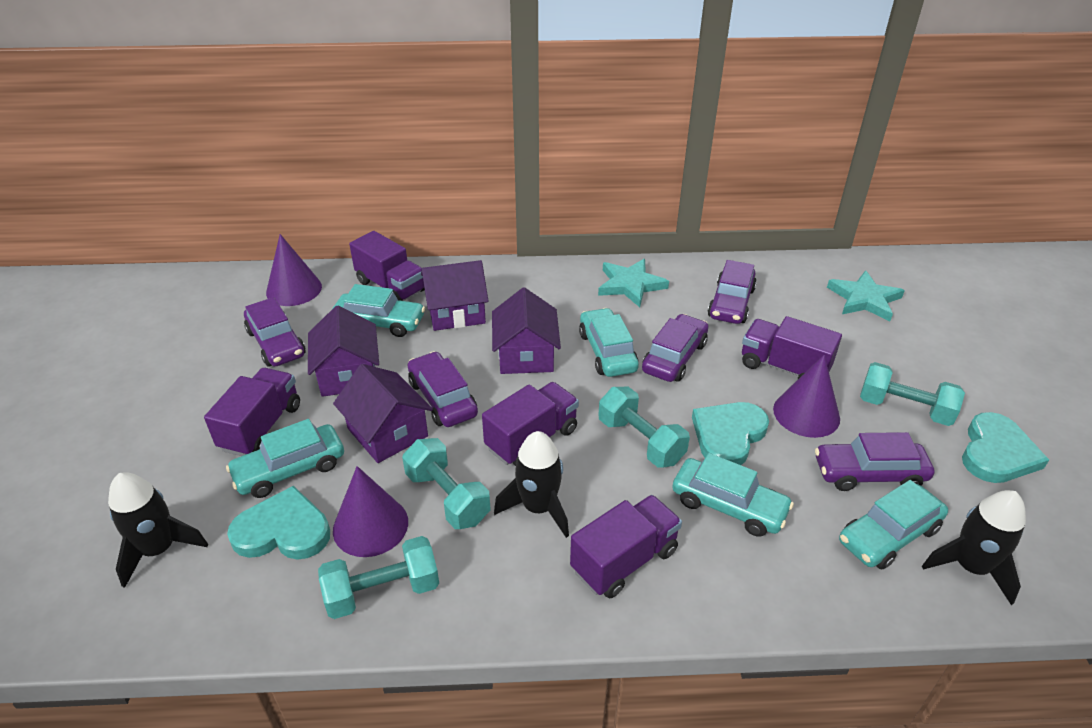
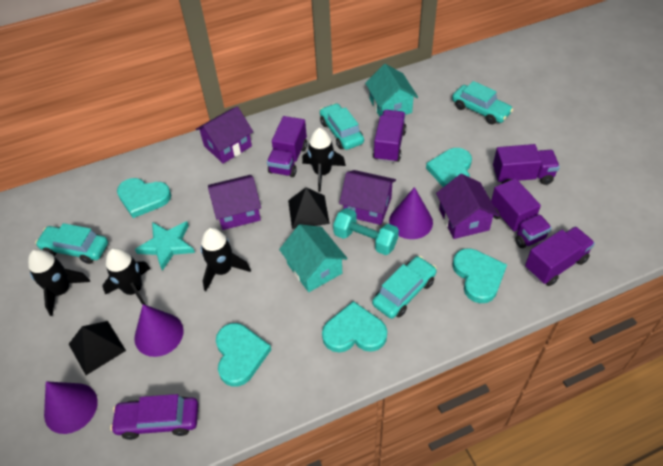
black pyramid: none = 0 -> [69,321,126,375] [288,187,330,229] = 2
black rocket: [108,472,208,588] [494,431,569,538] [922,490,1026,605] = 3 -> [28,249,90,316] [102,248,151,305] [201,228,251,291] [302,128,346,192] = 4
purple car: [244,297,306,366] [408,351,478,427] [642,314,709,382] [708,260,757,324] [815,432,934,491] = 5 -> [110,394,198,440] = 1
turquoise car: [226,419,344,498] [332,284,425,337] [579,308,639,377] [672,453,794,537] [839,480,948,570] = 5 -> [35,223,108,264] [320,103,364,150] [372,256,437,319] [452,81,513,124] = 4
turquoise dumbbell: [318,536,439,619] [402,438,490,529] [598,387,690,468] [860,362,965,426] = 4 -> [333,208,399,255] = 1
turquoise heart: [227,486,330,560] [692,402,769,465] [962,412,1049,483] = 3 -> [117,178,171,218] [216,323,271,387] [322,301,387,353] [426,148,472,187] [452,248,507,303] = 5
turquoise house: none = 0 -> [279,224,348,292] [365,64,418,117] = 2
turquoise star: [598,259,669,307] [827,270,905,321] = 2 -> [135,221,195,271] = 1

